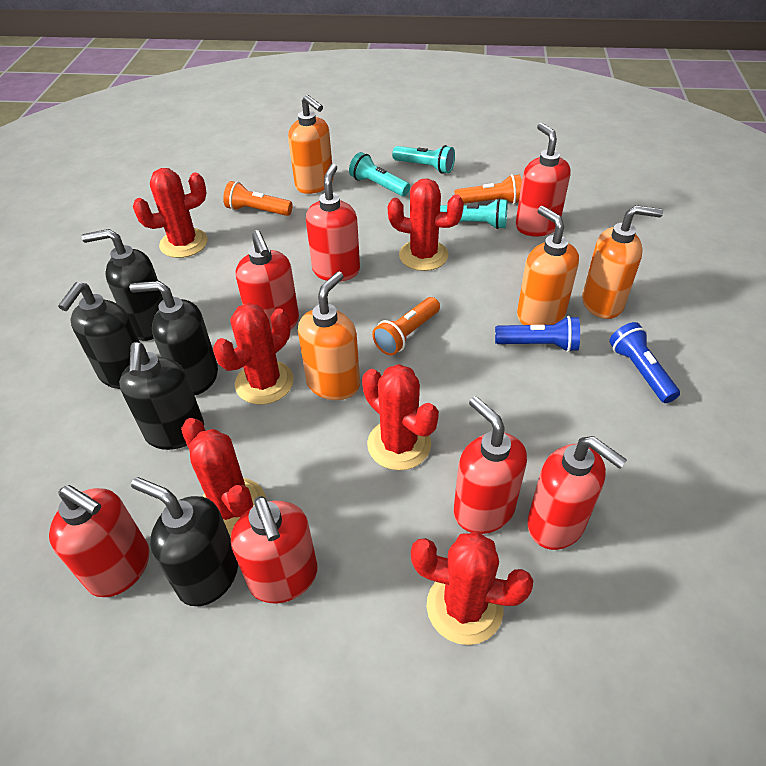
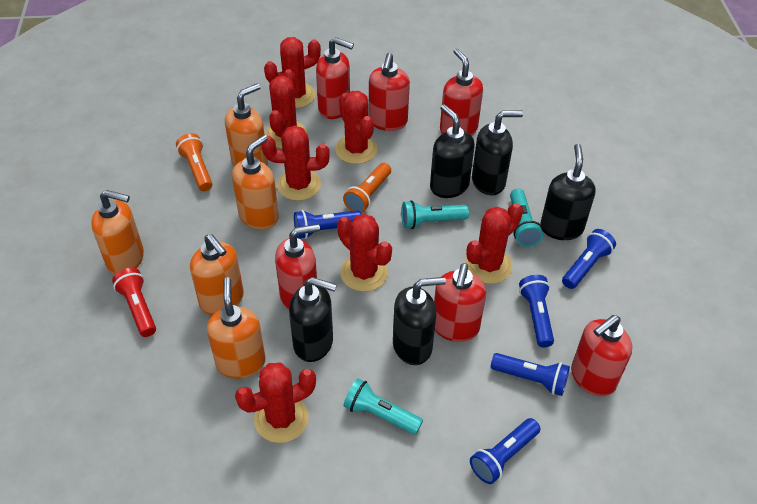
blue flashlight: [495,316,580,352] [609,322,680,403] = 2 -> [294,210,361,239] [470,418,540,484] [491,353,570,396] [519,275,554,347] [562,229,616,289] = 5
orange flashlight: [223,181,293,216] [372,297,440,355] [455,174,522,204] = 3 -> [176,133,213,191] [343,163,391,213] = 2
orange soap dispenser: [288,95,334,194] [298,271,360,400] [517,206,579,325] [582,205,663,319] = 4 -> [91,190,144,274] [190,234,244,315] [207,277,266,379] [225,83,268,167] [232,135,279,230] = 5
red cactus: [133,168,208,258] [181,418,266,537] [213,303,294,405] [362,364,439,470] [388,179,464,271] [411,532,533,645] = 6 -> [235,363,316,443] [262,126,330,201] [264,37,321,108] [265,69,307,149] [335,91,378,164] [337,214,392,292] [465,203,523,284] = 7
red flashlight: none = 0 -> [112,268,156,337] = 1
red soap dispenser: [49,485,149,597] [231,496,318,603] [236,230,299,332] [306,164,360,282] [454,396,527,534] [516,123,571,237] [527,436,627,550] = 7 -> [275,224,320,310] [316,37,354,119] [369,53,410,131] [434,263,486,342] [440,48,483,136] [571,315,632,396] = 6

